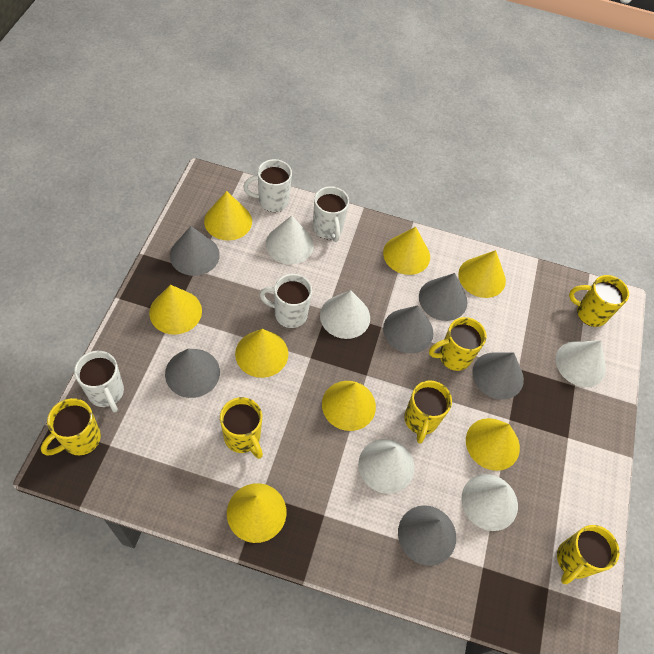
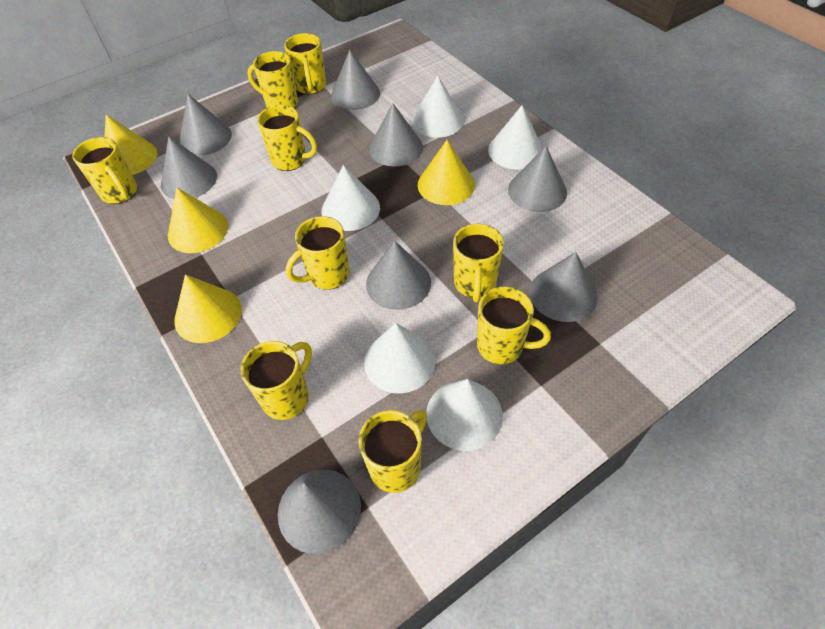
grey cone: [165,349,220,398] [170,226,220,276] [383,305,434,353] [398,505,456,566] [419,273,467,321] [472,352,524,400] = 6 -> [161,136,217,199] [179,94,232,155] [278,469,361,554] [331,50,380,110] [366,241,431,310] [369,103,423,167] [508,146,567,212] [529,252,598,322] = 8
white mug: [74,351,124,412] [243,159,292,212] [259,274,312,328] [313,186,349,242] = 4 -> none = 0
yellow cone: [149,285,202,335] [204,191,252,241] [227,483,286,543] [235,329,288,378] [322,381,376,431] [383,227,430,275] [458,250,506,298] [466,418,520,471] = 8 -> [104,114,157,175] [168,188,228,253] [174,274,242,343] [418,140,475,205] = 4
yellow mug: [41,398,101,456] [220,397,263,459] [404,380,452,444] [429,317,486,371] [557,525,619,584] [569,275,629,327] = 6 -> [72,137,137,204] [241,341,312,420] [247,51,298,108] [257,105,317,171] [284,33,326,94] [286,216,349,289] [359,410,427,493] [453,224,504,302] [477,286,551,364] = 9

